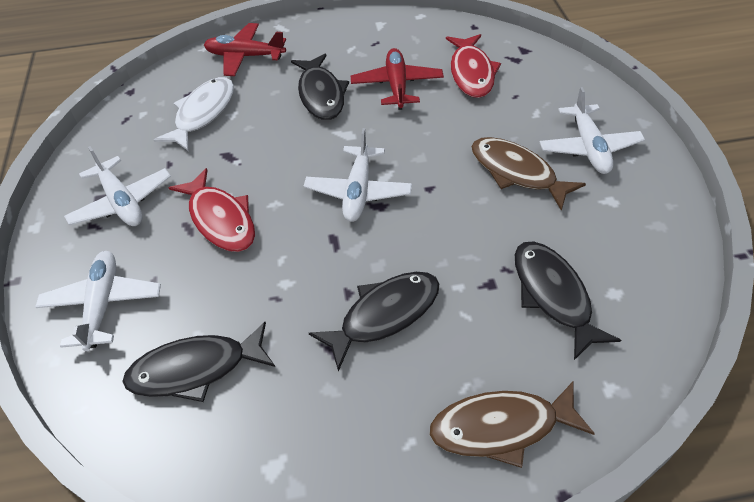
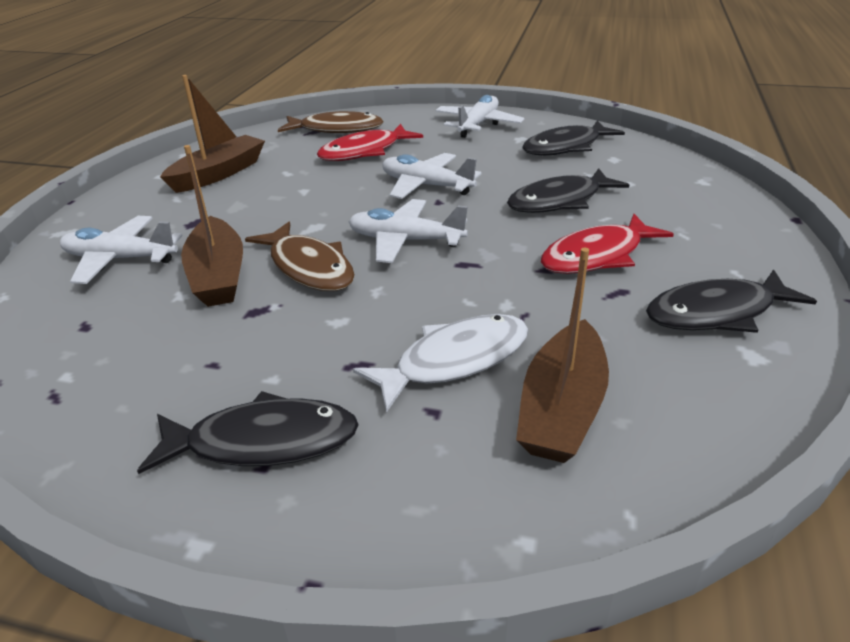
brown boat: none = 0 -> [160,75,265,193] [181,145,243,307] [516,248,609,463] = 3
red plane: [204,23,286,76] [351,48,444,110] = 2 -> none = 0

